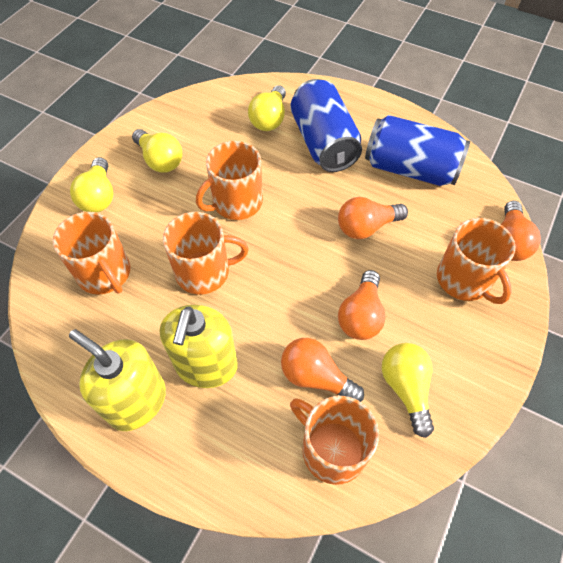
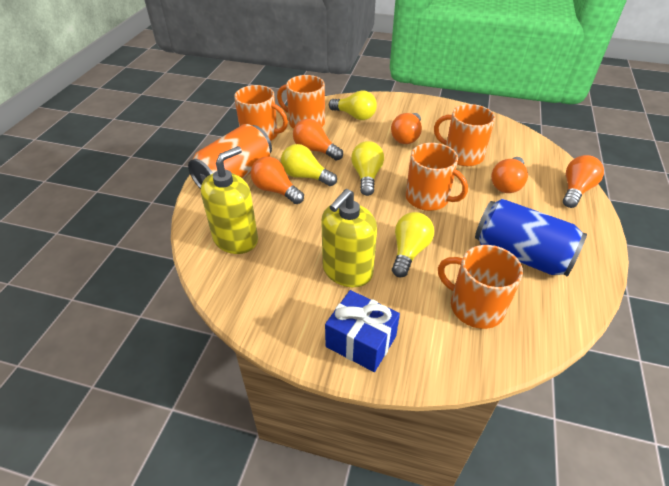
blue can: [291,79,362,172] [365,115,470,186] = 2 -> [475,199,587,276] = 1
blue gift: none = 0 -> [325,290,400,372] = 1
orange can: none = 0 -> [188,124,272,189] = 1
orange light bulb: [281,338,364,402] [338,197,408,239] [338,270,386,340] [501,201,541,261] = 4 -> [251,157,304,204] [293,119,343,161] [391,113,422,144] [491,157,528,193] [563,155,604,208] = 5

